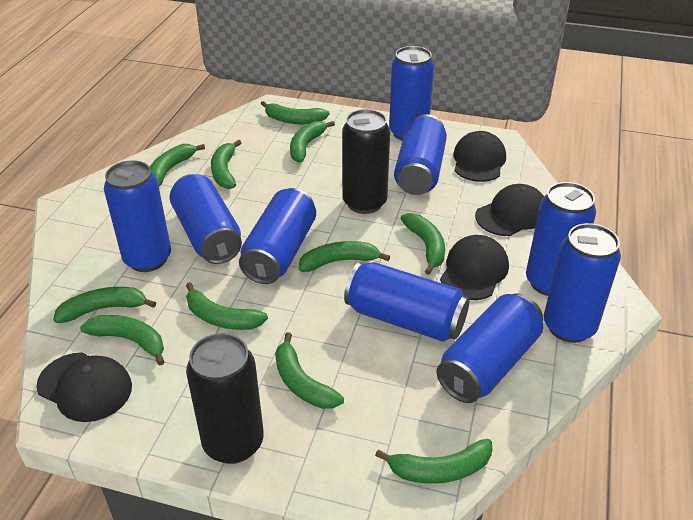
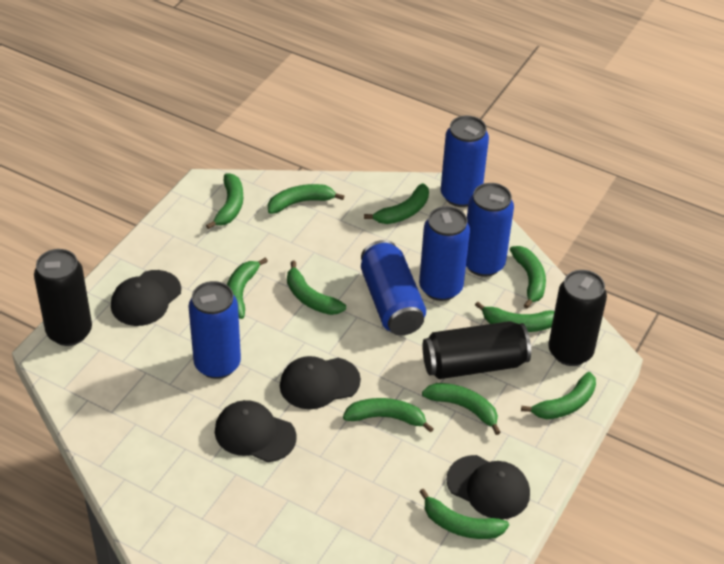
black can: [186,333,264,464] [342,109,390,214] = 2 -> [34,249,92,346] [423,321,531,379] [548,270,607,366] = 3
blue can: [104,160,171,272] [170,174,242,264] [239,188,316,284] [344,262,469,342] [389,46,434,141] [394,114,447,195] [436,293,543,403] [526,182,596,296] [544,223,621,343] = 9 -> [189,281,241,379] [361,240,426,336] [419,206,470,301] [441,116,489,207] [466,183,514,277] = 5

